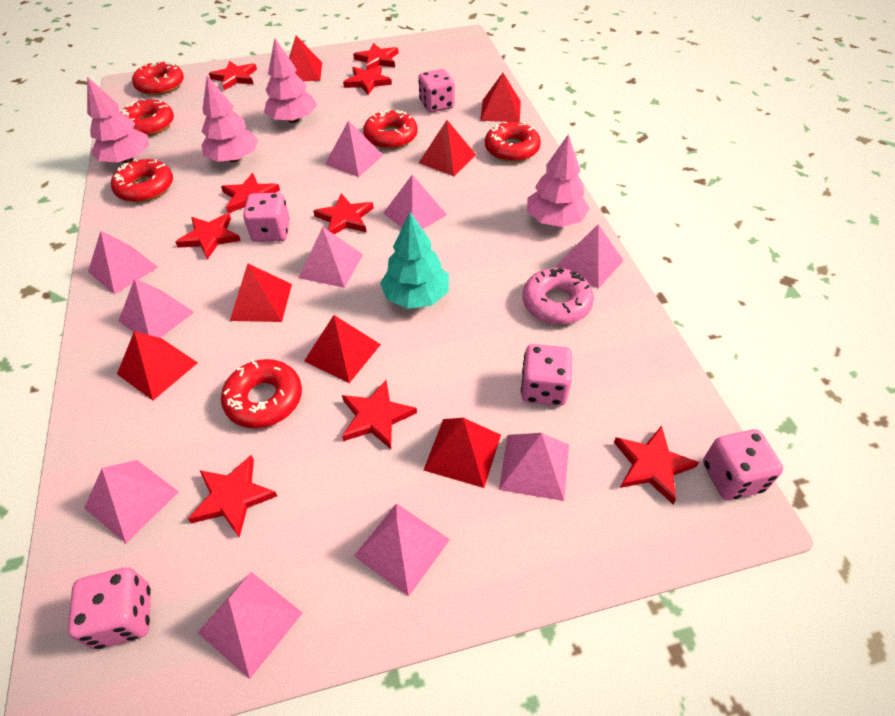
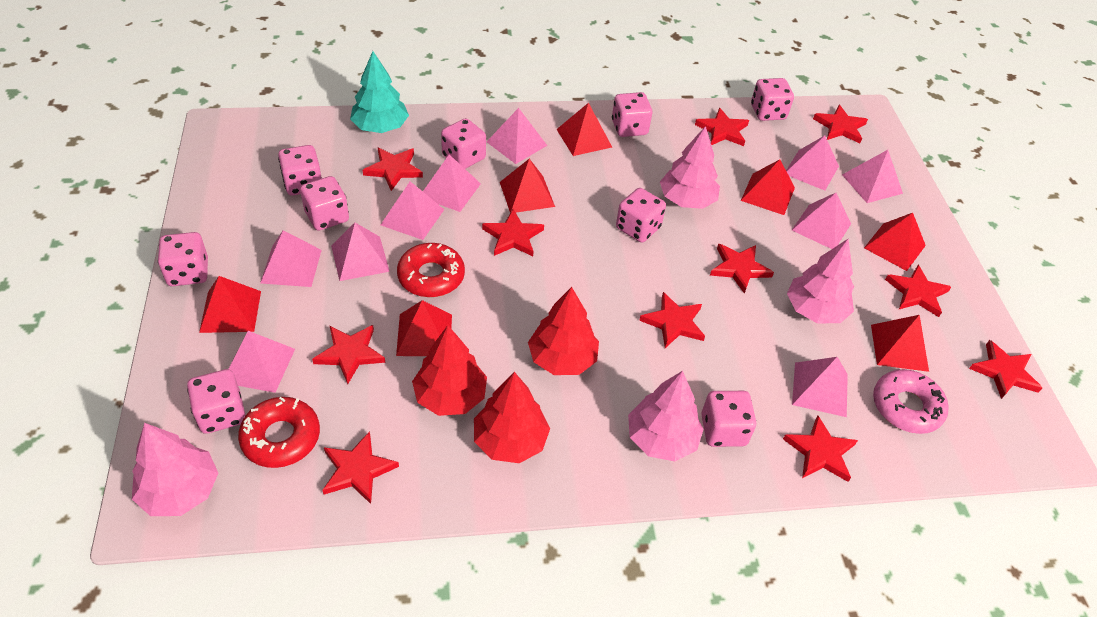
pink dice: [68,567,151,649] [243,193,290,242] [418,69,455,113] [521,344,572,406] [703,429,783,500] = 5 -> [158,232,208,286] [187,369,245,434] [278,145,322,196] [300,176,349,231] [441,118,486,169] [612,92,652,137] [616,188,666,242] [701,391,756,447] [751,78,794,121] = 9
red donut: [111,159,173,202] [121,99,174,136] [132,61,184,95] [221,359,302,428] [363,110,418,149] [485,121,541,162] = 6 -> [238,397,320,468] [397,243,465,297] = 2
red star: [176,213,241,260] [188,455,277,538] [209,61,257,90] [221,173,280,213] [313,194,374,235] [342,380,417,449] [343,65,392,95] [353,43,399,70] [614,426,699,504] = 9 -> [312,325,385,384] [322,431,399,504] [363,147,423,191] [482,209,544,256] [639,292,705,348] [695,108,749,146] [710,244,774,294] [783,416,858,482] [813,105,868,143] [885,265,951,317] [969,340,1042,399] = 11
red tree: none = 0 -> [412,325,487,416] [474,372,550,463] [528,287,599,375] = 3

